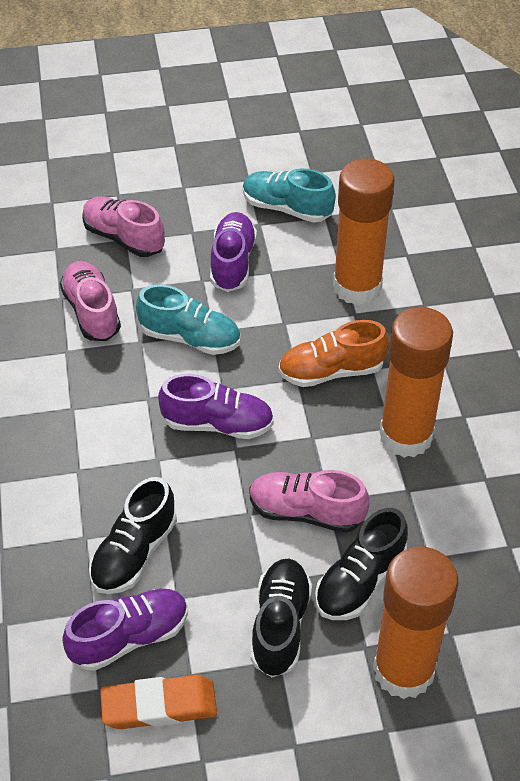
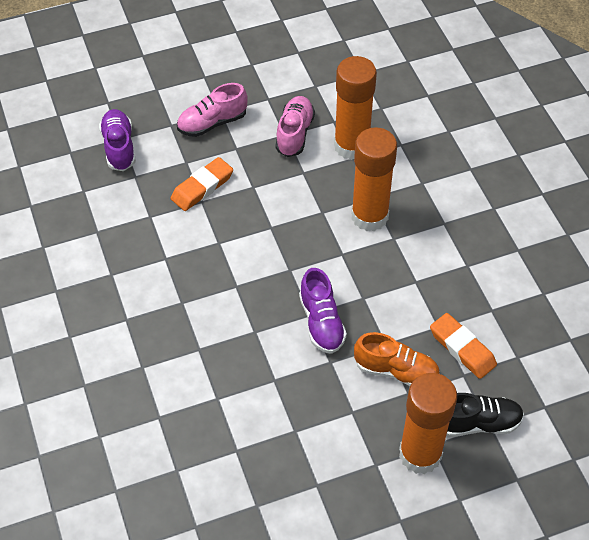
black shoe: [89,477,177,594] [251,559,312,677] [315,508,408,620] = 3 -> [446,393,524,437] = 1
orange eraser: [100,675,217,729] = 1 -> [171,157,233,211] [430,313,497,379] = 2
pink shoe: [60,261,121,341] [82,197,165,257] [249,470,369,533] = 3 -> [177,83,248,137] [276,96,315,157] = 2
purple shoe: [62,589,188,671] [158,374,274,439] [210,212,257,292] = 3 -> [99,109,136,171] [299,268,347,354] = 2
turquoise shoe: [136,284,240,355] [243,168,336,223] = 2 -> none = 0

